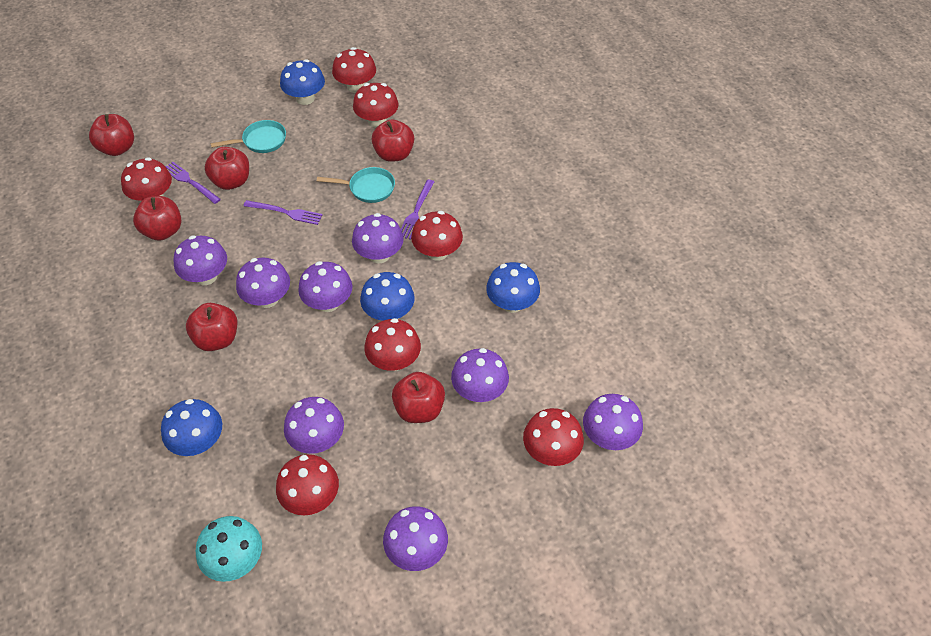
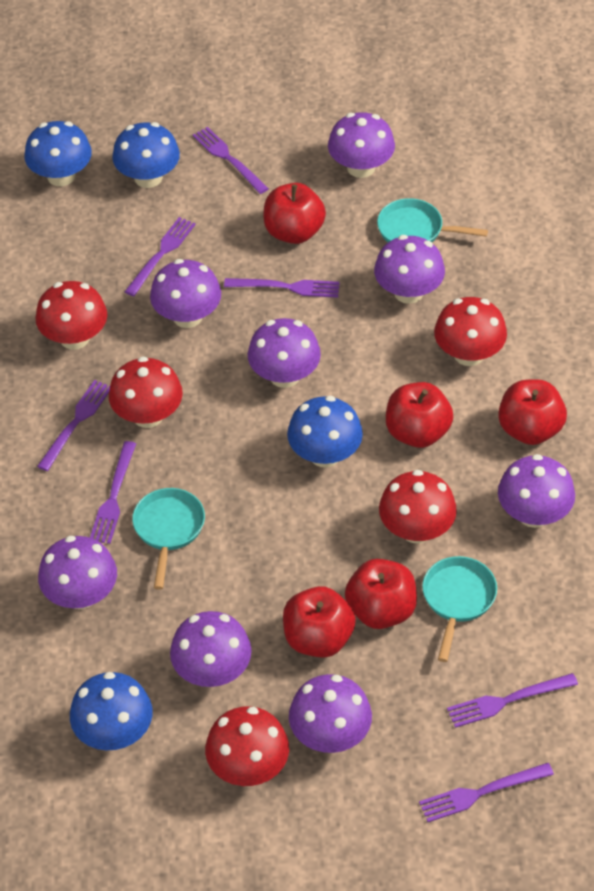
purple fork: [165,162,221,204] [244,200,323,225] [401,179,434,240] = 3 -> [37,380,110,471] [90,441,136,544] [125,217,196,296] [193,127,269,194] [224,278,340,298] [419,763,554,822] [447,673,578,728] = 7
red apple: [89,114,134,156] [133,196,181,241] [186,303,237,351] [205,147,249,190] [372,119,414,162] [392,372,445,423] = 6 -> [263,183,326,244] [283,586,356,658] [345,559,417,629] [386,382,453,448] [498,379,567,445] = 5
red mushroom: [121,157,172,201] [276,454,339,515] [332,47,376,93] [353,83,399,128] [364,318,421,371] [411,211,463,261] [523,408,584,466] = 7 -> [35,281,107,350] [109,357,183,428] [205,706,289,786] [379,470,457,544] [434,297,507,366] = 5
turquoise mushroom: [196,516,262,582] = 1 -> none = 0
turquoise pan: [210,120,286,153] [317,167,395,203] = 2 -> [132,488,205,590] [377,198,488,242] [422,556,497,662] = 3

